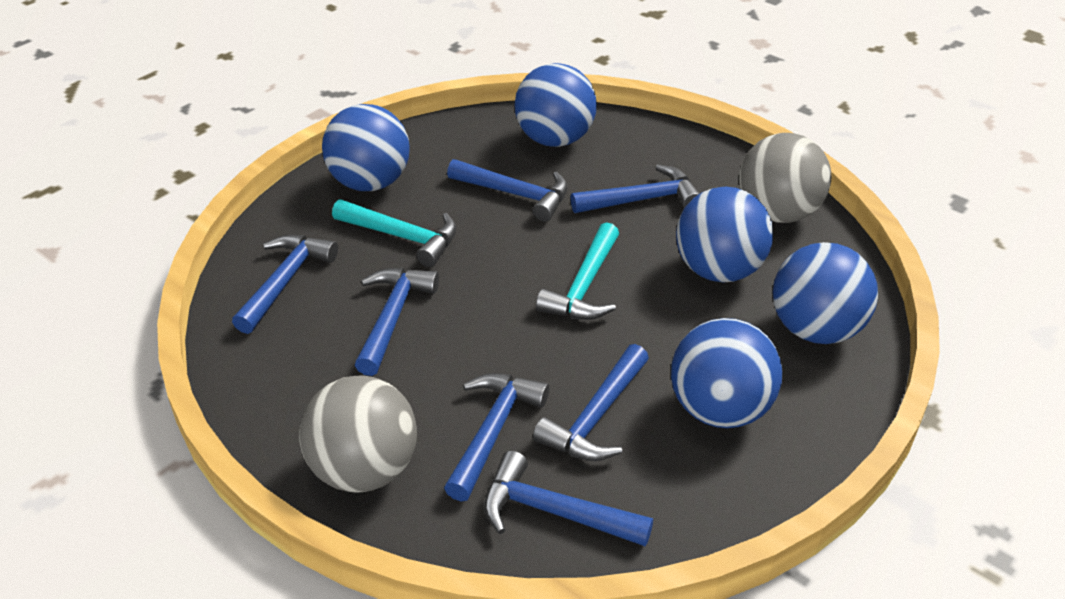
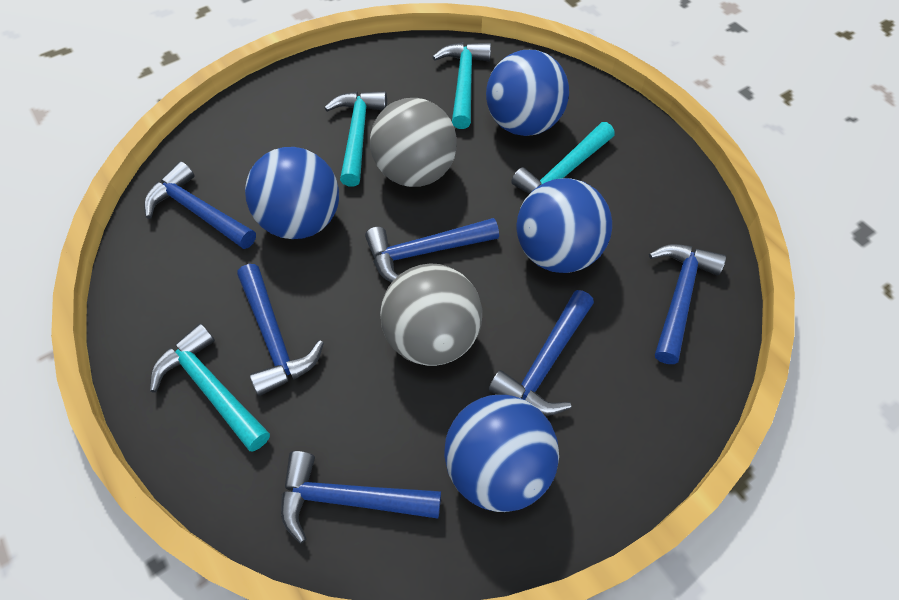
blue ball: [322,104,410,191] [514,63,597,147] [671,318,783,428] [676,186,773,282] [773,242,878,344] = 5 -> [245,147,339,239] [444,395,559,512] [486,50,569,136] [517,178,612,273] = 4
blue hammer: [232,234,338,334] [355,268,439,376] [444,373,549,502] [447,159,568,222] [484,451,653,546] [533,344,649,461] [571,164,700,213] = 7 -> [144,161,256,249] [237,264,324,396] [281,451,441,544] [365,218,499,282] [489,290,594,416] [649,244,726,364] = 6
turquoise hammer: [332,199,457,267] [536,222,619,320] = 2 -> [150,323,270,452] [324,91,387,186] [433,42,491,129] [511,122,615,194] = 4

